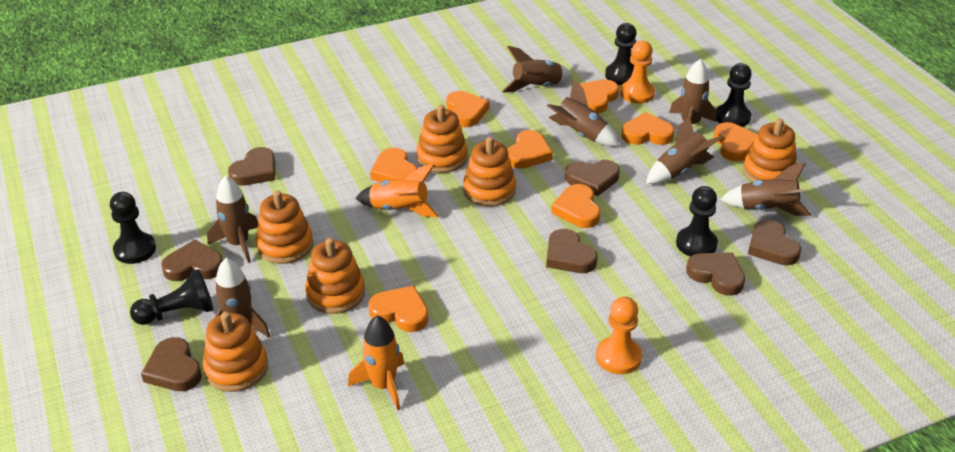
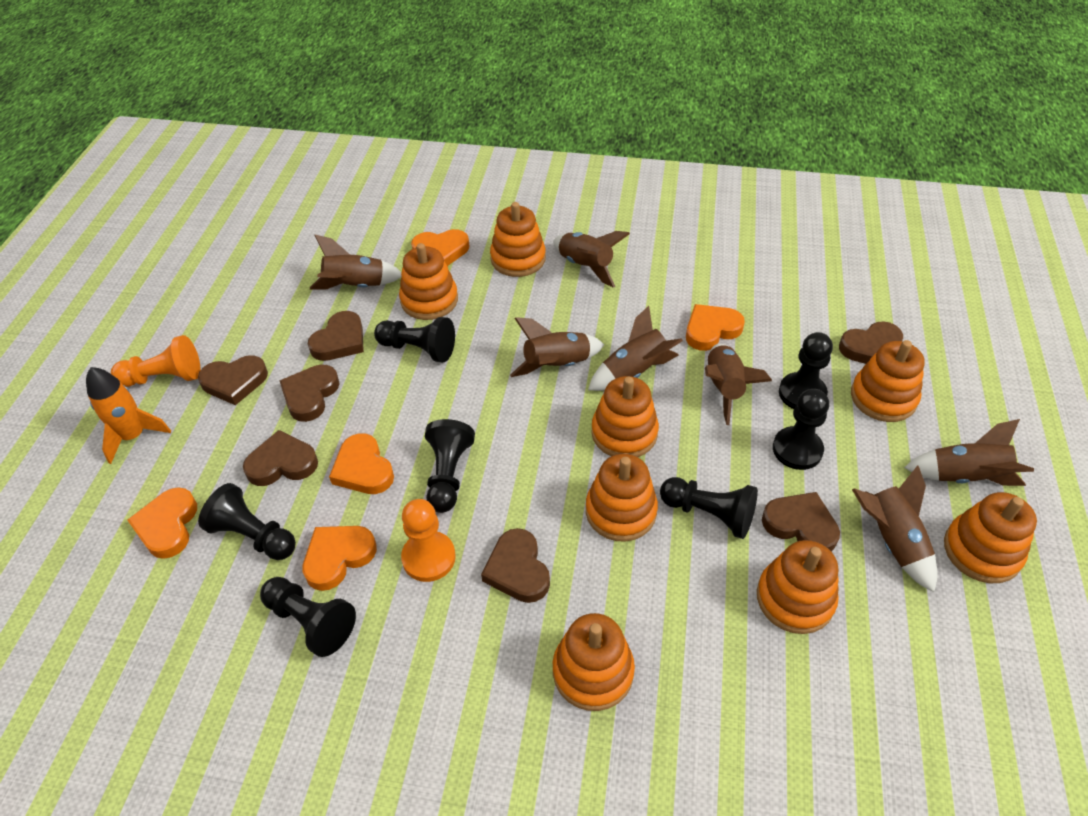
black pawn: [110,192,156,264] [130,269,213,325] [605,23,637,85] [676,186,718,257] [716,63,752,127] = 5 -> [198,483,296,560] [260,577,356,657] [374,317,455,363] [425,419,475,513] [660,477,758,539] [773,389,829,470] [779,332,833,409] = 7
orange heart: [368,286,428,332] [370,148,417,182] [446,91,489,127] [507,130,553,169] [551,184,600,228] [580,80,619,114] [621,112,675,145] [714,122,758,162] = 8 -> [127,487,197,559] [302,526,377,591] [329,433,394,494] [411,229,469,266] [686,304,745,351] = 5
orange rocket: [348,315,404,411] [355,164,439,217] = 2 -> [86,367,171,464] = 1
orange stacking toy: [203,312,268,392] [255,191,313,264] [305,238,365,314] [416,105,468,173] [463,137,516,207] [743,118,797,182] = 6 -> [399,243,458,320] [490,202,546,277] [553,613,635,711] [586,454,658,542] [591,376,659,457] [757,540,839,634] [851,340,925,422] [944,492,1037,583] = 8

